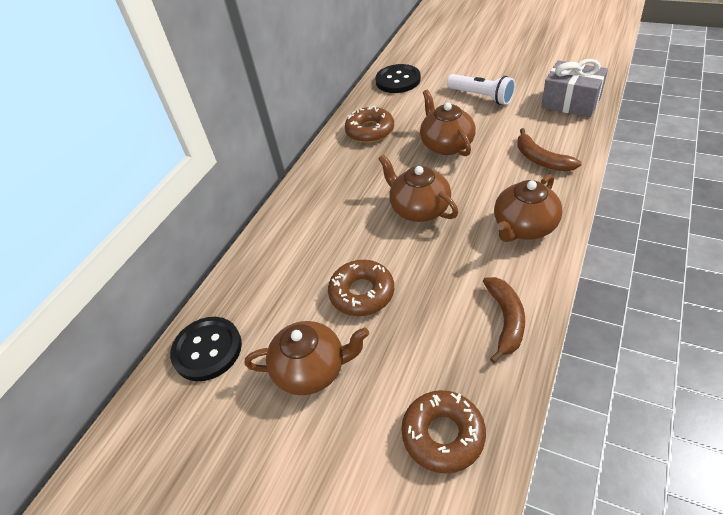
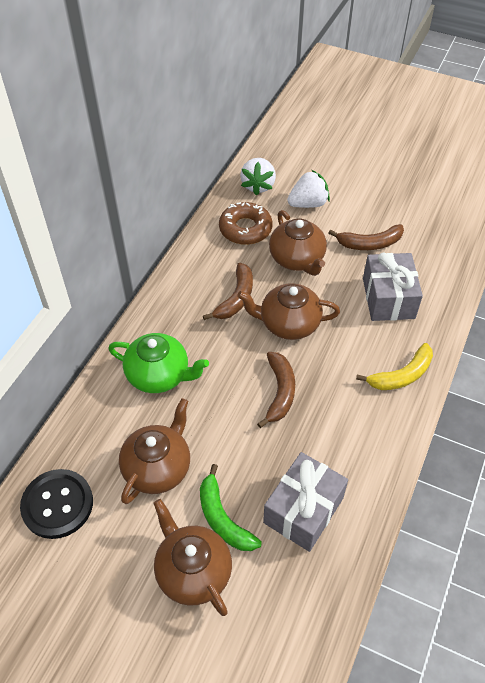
black button: [170,317,242,381] [375,64,421,93] = 2 -> [20,469,93,539] = 1
brown banana: [483,277,525,363] [517,128,582,171] = 2 -> [203,263,253,320] [257,352,295,428] [328,224,404,250] = 3
brown donut: [328,260,394,316] [345,106,394,143] [401,390,486,474] = 3 -> [219,202,273,245] = 1
green banana: none = 0 -> [200,464,262,551] = 1
green teapot: none = 0 -> [108,333,209,393] = 1
grey gift: [541,59,608,117] = 1 -> [263,452,348,552] [363,253,423,321] = 2
white flashlight: [447,74,515,105] = 1 -> none = 0
white strawberry: none = 0 -> [240,158,276,196] [287,170,330,208] = 2
yellow banana: none = 0 -> [356,343,433,390] = 1

